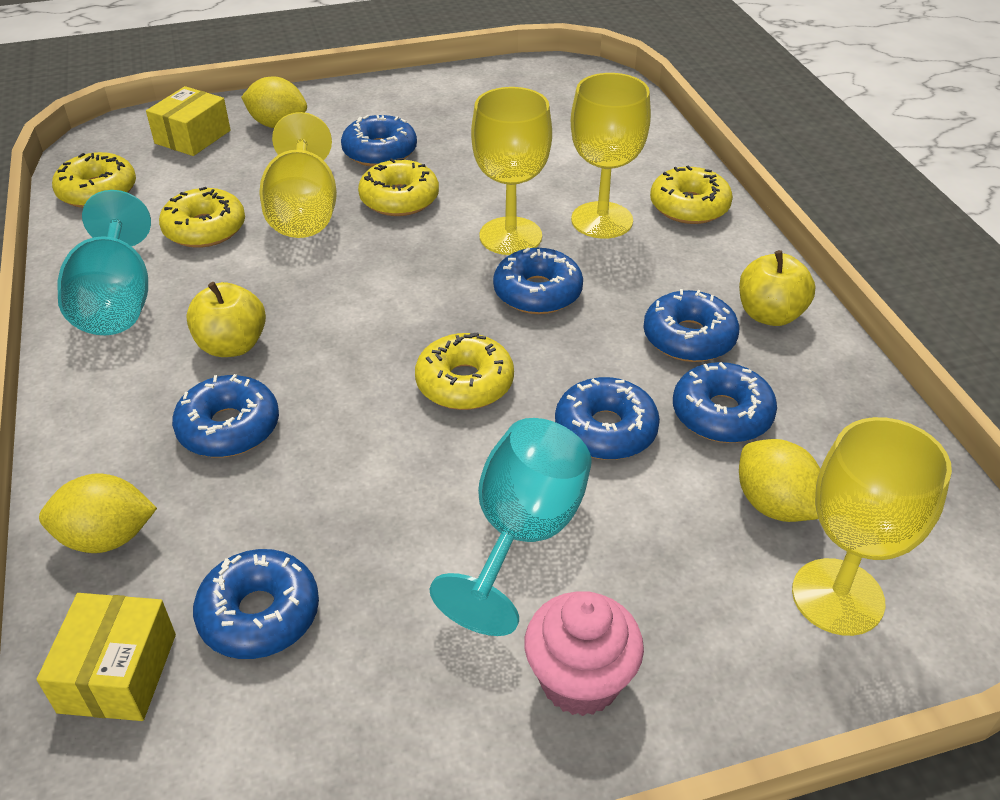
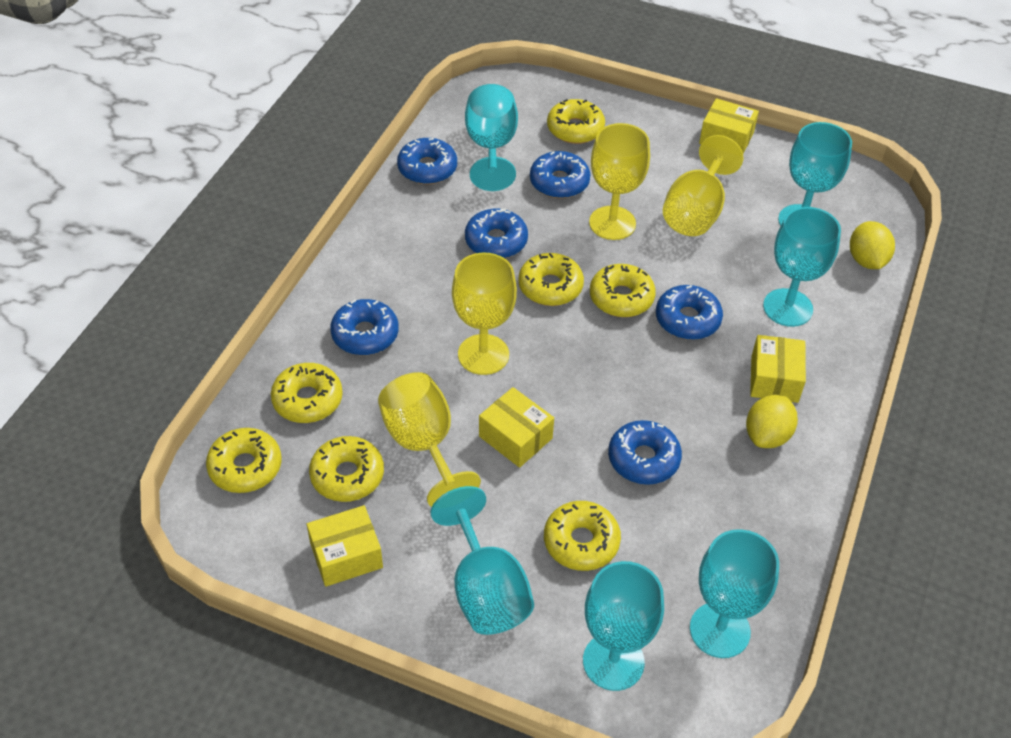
blue donut: [172,374,279,458] [193,549,319,659] [341,115,417,167] [493,248,583,314] [555,377,660,460] [644,289,739,362] [673,362,777,443] = 7 -> [330,299,399,355] [397,138,457,184] [465,209,528,258] [530,151,590,198] [608,420,682,485] [656,285,723,340] = 6
pink cupcake: [524,591,644,716] = 1 -> none = 0
turquoise goblet: [57,190,151,335] [429,418,592,636] = 2 -> [430,486,534,635] [465,84,518,191] [583,561,664,691] [690,529,779,658] [763,207,841,327] [778,122,852,226] = 6
yellow apple: [186,282,266,357] [739,250,816,326] = 2 -> none = 0
yellow box: [37,593,176,721] [146,86,231,156] = 2 -> [307,505,383,587] [479,387,554,468] [699,98,759,154] [750,335,806,403] = 4
yellow donut: [52,152,136,208] [159,187,245,248] [358,158,439,216] [415,332,514,410] [650,166,733,224] = 5 -> [206,428,281,493] [271,363,343,423] [309,436,384,502] [518,253,584,306] [544,501,621,571] [547,99,605,144] [590,264,656,317] = 7
yellow lemon: [39,474,157,553] [241,77,307,128] [739,439,820,522] = 3 -> [746,395,798,448] [850,221,895,269] = 2

